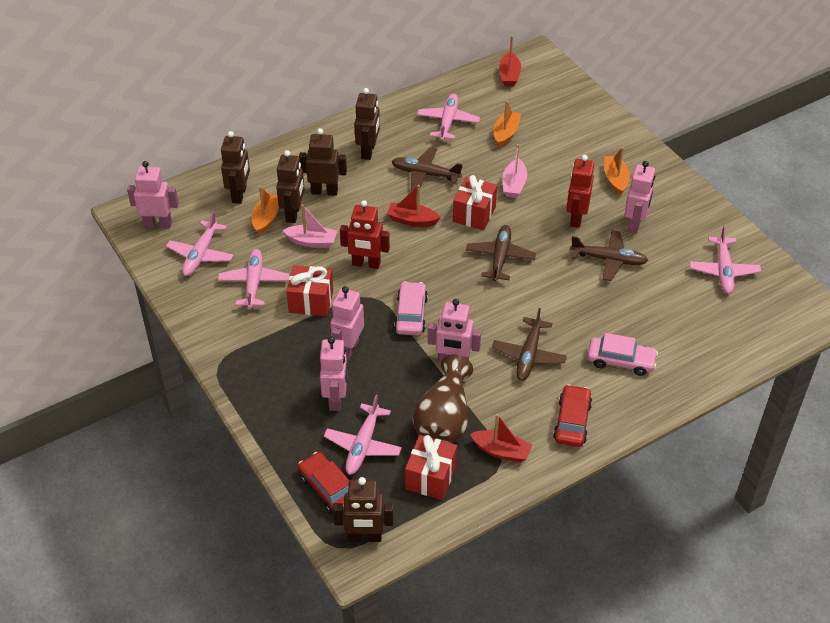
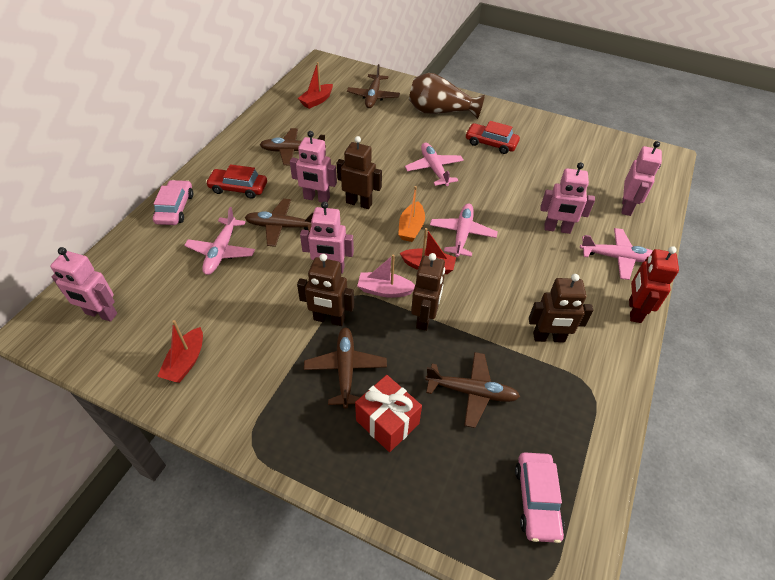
brown plane: [391,147,463,190] [466,225,536,282] [492,308,567,381] [570,230,648,281] = 4 -> [244,199,314,247] [260,128,326,165] [304,327,387,409] [347,64,400,108] [425,352,520,428] = 5
brown robot: [221,131,250,204] [276,150,305,223] [299,128,347,196] [333,477,394,542] [354,88,380,160] = 5 -> [297,254,354,326] [337,136,382,209] [411,253,445,331] [529,274,593,343] = 4
orange boat: [252,186,279,235] [493,100,521,147] [604,147,630,195] = 3 -> [398,186,425,242] = 1
pink boat: [283,204,337,248] [502,144,527,198] = 2 -> [357,254,415,298] = 1
pink plane: [166,211,234,276] [218,249,289,309] [324,395,402,474] [417,94,480,141] [689,225,761,294] = 5 -> [184,207,255,275] [405,143,464,186] [430,204,498,257] [580,228,653,280] = 4
red gift: [286,265,333,316] [405,435,457,500] [453,175,497,230] = 3 -> [355,375,422,452] = 1
red robot: [340,200,390,269] [566,155,594,228] = 2 -> [629,246,679,323] = 1

